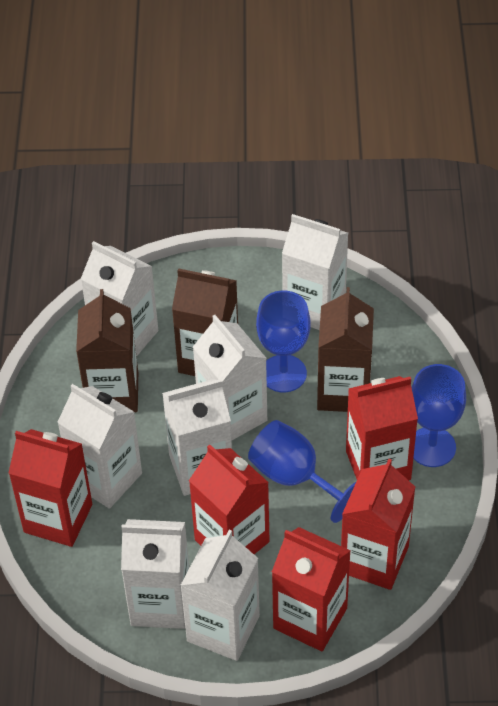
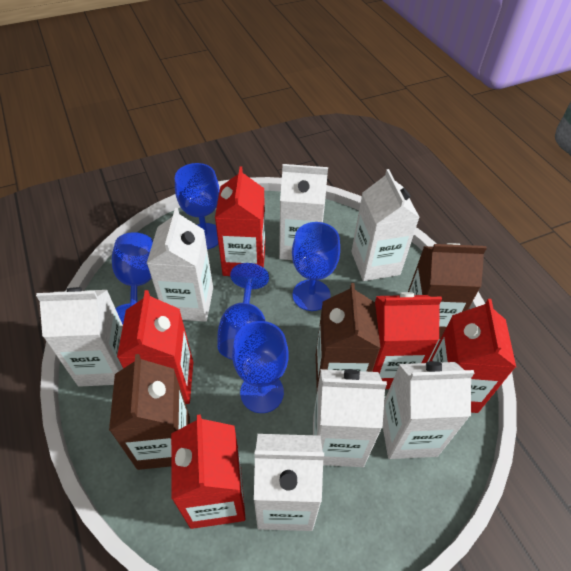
blue goblet: [248,420,356,523] [256,291,310,392] [412,364,466,467] = 3 -> [112,232,153,324] [175,163,220,249] [218,263,269,360] [232,321,289,413] [292,222,340,311] = 5

